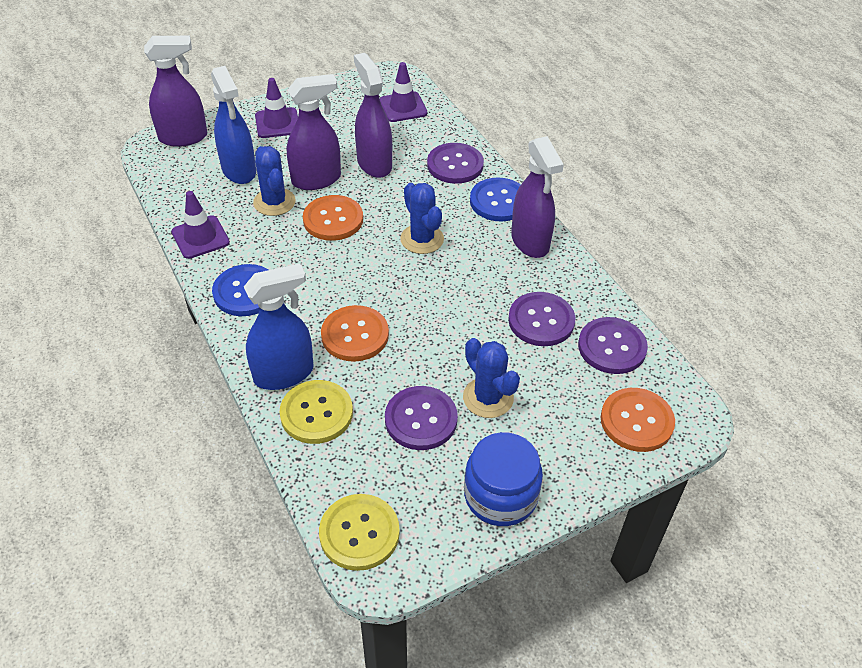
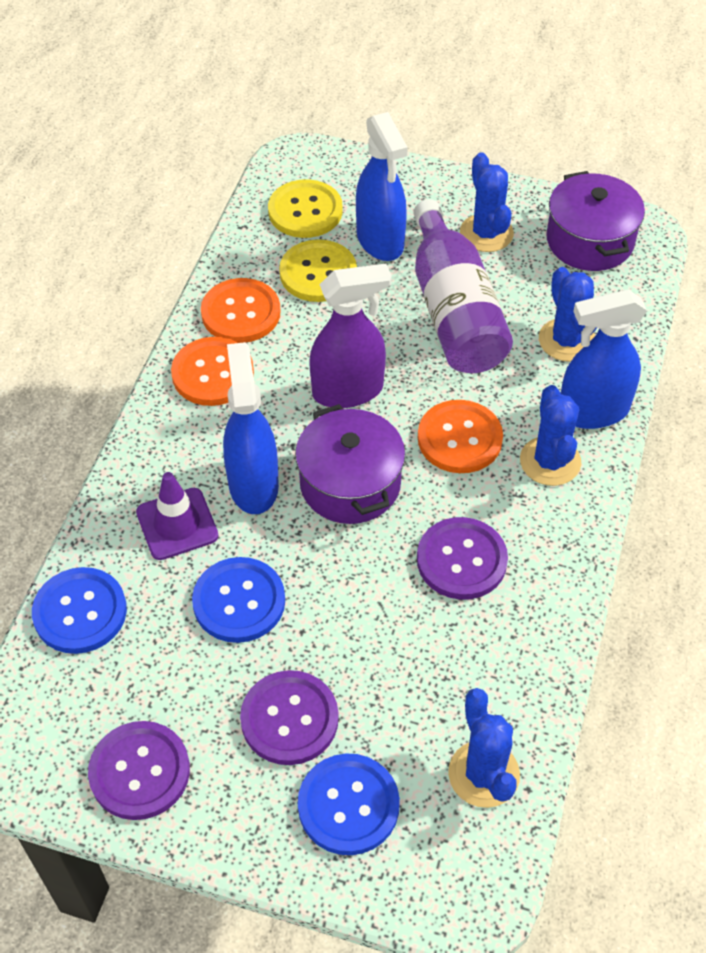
blue button: [212,264,269,316] [470,177,521,222] = 2 -> [32,567,127,654] [192,557,285,643] [298,753,400,855] = 3
blue cactus: [253,146,296,216] [400,183,444,254] [463,338,520,418] = 3 -> [448,688,520,808] [460,152,514,252] [520,385,581,486] [539,267,597,362] = 4
blue jar: [464,432,543,526] = 1 -> none = 0
blue spray bottle: [211,66,256,184] [244,264,314,390] = 2 -> [223,342,279,514] [356,112,408,261] [561,290,647,429] = 3
purple bottle: none = 0 -> [414,199,513,373] = 1
purple button: [385,386,458,450] [427,143,484,184] [508,292,575,346] [578,317,648,374] = 4 -> [88,721,190,820] [240,670,339,765] [417,517,508,600] = 3
purple pot: none = 0 -> [295,404,405,524] [546,171,645,271] = 2
purple spray bottle: [144,36,207,147] [287,74,341,190] [354,53,392,178] [511,136,564,258] = 4 -> [309,264,392,408] = 1
purple traffic cone: [171,191,230,259] [255,78,298,138] [380,62,427,122] = 3 -> [136,472,218,560] = 1

